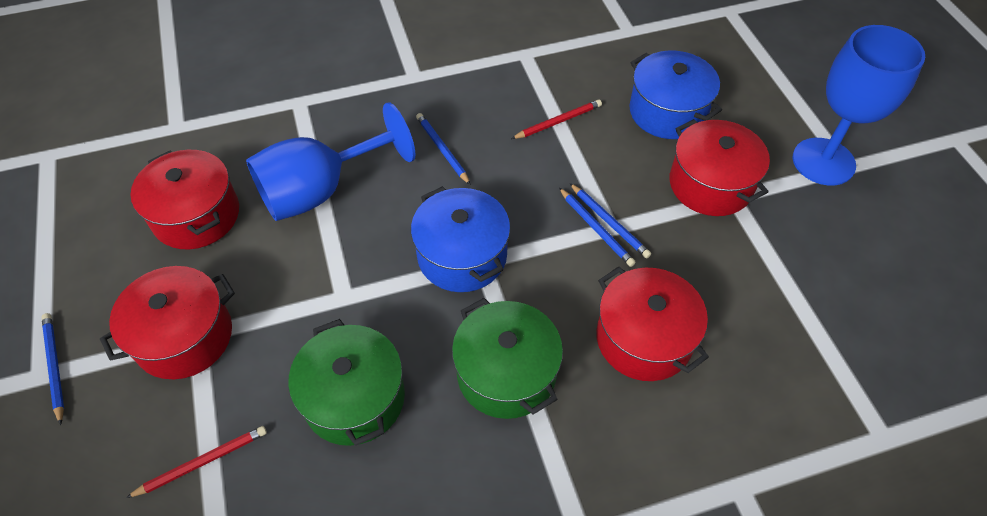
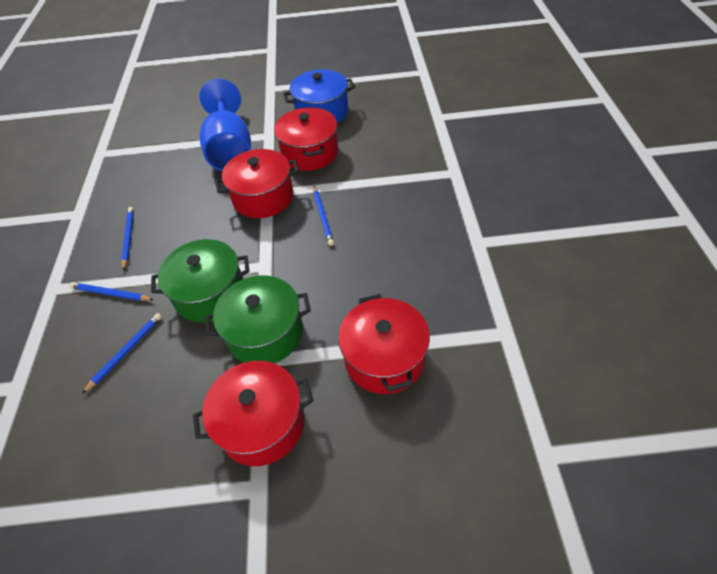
blue goblet: [246,102,415,221] [793,25,925,185] = 2 -> [199,79,251,171] = 1
blue pot: [411,186,510,292] [630,51,722,139] = 2 -> [283,69,355,123] = 1
red pencil: [126,426,267,498] [511,100,602,139] = 2 -> none = 0

